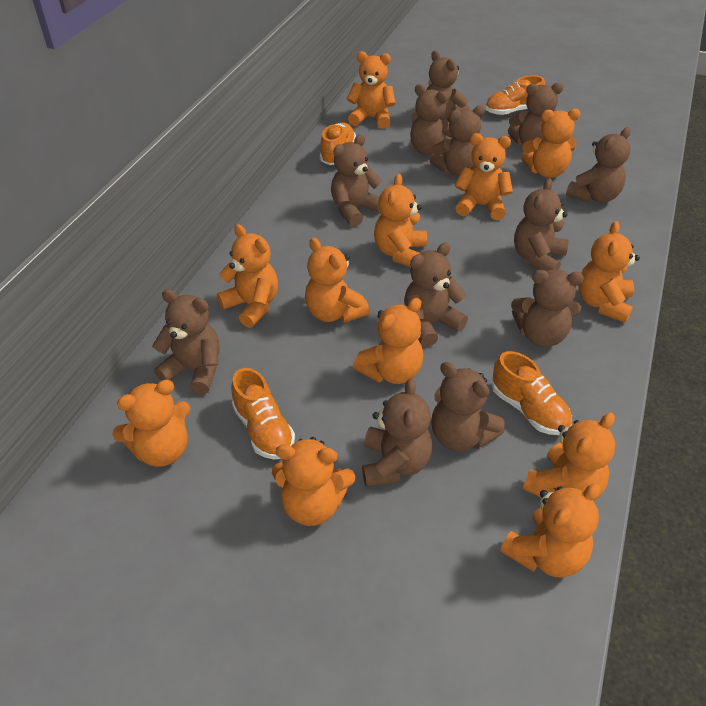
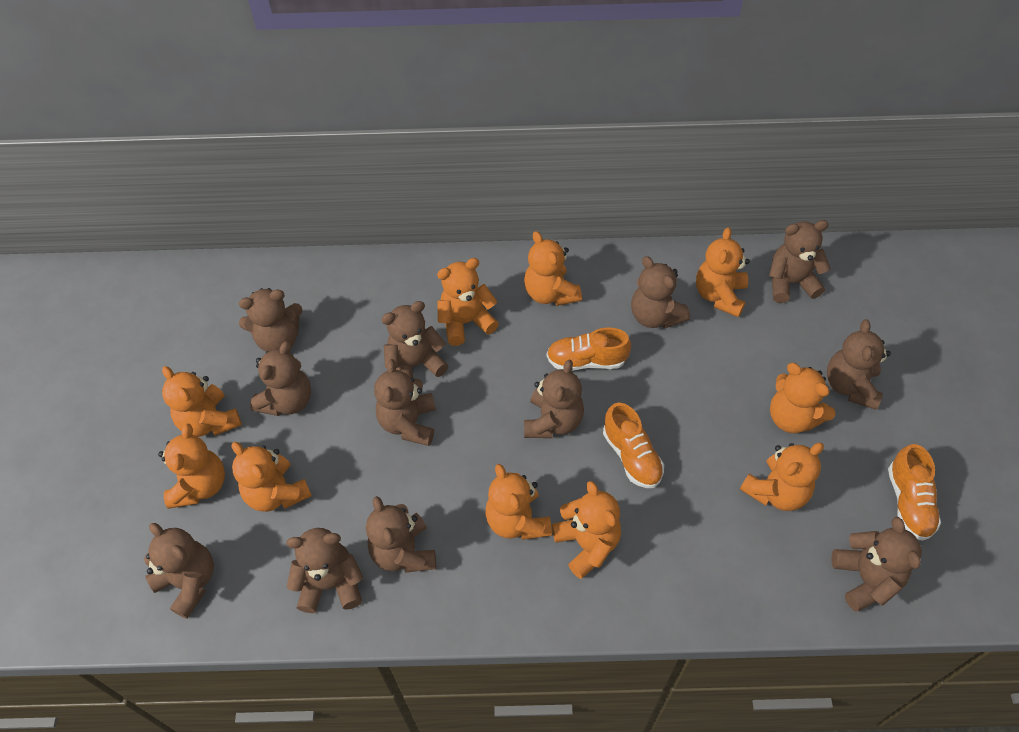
orange shoe: [231,368,295,460] [320,122,356,165] [485,75,545,115] [492,351,572,435] = 4 -> [547,327,631,371] [603,403,664,488] [888,444,941,541] = 3
orange teddy bear: [112,380,190,467] [217,224,278,328] [272,437,355,526] [305,238,370,323] [347,51,396,129] [353,298,423,384] [374,174,427,267] [455,133,513,220] [500,483,601,578] [521,109,580,178] [523,412,615,501] [578,221,640,323] = 12 -> [158,424,225,509] [162,366,242,437] [232,442,312,512] [437,258,499,346] [485,464,552,540] [524,231,582,306] [552,481,621,579] [696,227,750,317] [740,443,824,511] [770,363,835,433] = 10

